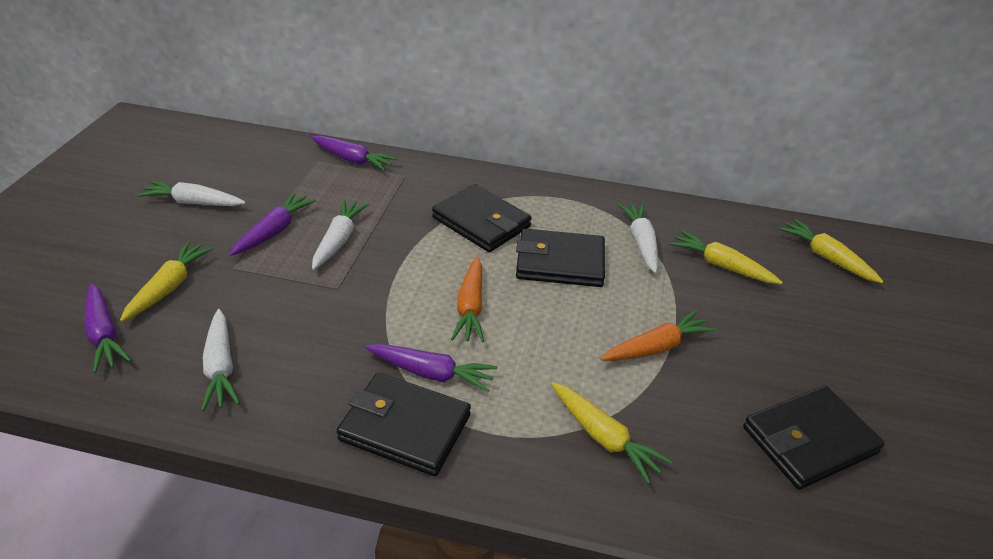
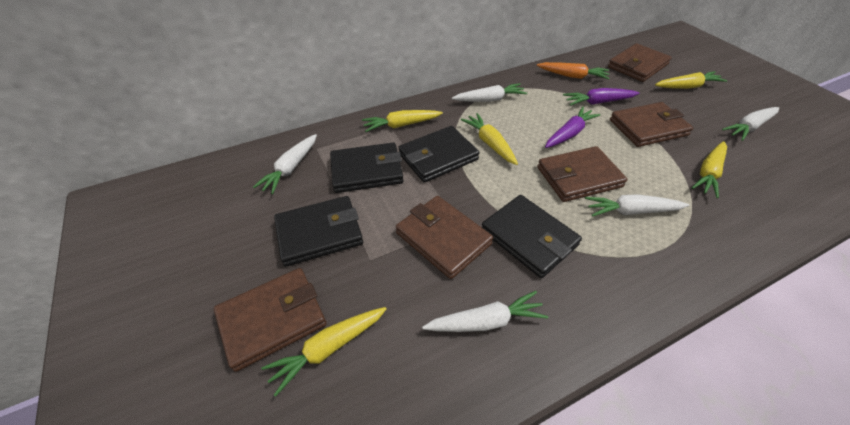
brown wallet: none = 0 -> [214,268,327,372] [396,196,493,279] [537,146,627,202] [608,43,672,82] [610,102,693,147] = 5
orange carrot: [451,257,484,342] [601,310,717,361] = 2 -> [537,62,610,79] = 1
purple carrot: [84,283,131,373] [230,192,316,256] [311,136,398,171] [365,344,498,392] = 4 -> [545,107,601,148] [563,88,639,106] = 2
white carrot: [137,180,246,206] [201,309,240,411] [312,199,369,270] [618,203,658,273] = 4 -> [253,134,317,194] [422,291,548,332] [452,83,527,102] [585,194,689,217] [722,107,779,141] = 5
yellow carrot: [120,241,214,322] [551,382,673,484] [670,230,782,284] [779,219,884,283] = 4 -> [262,307,386,397] [362,110,443,132] [461,113,518,165] [655,71,727,89] [692,141,727,198] = 5

